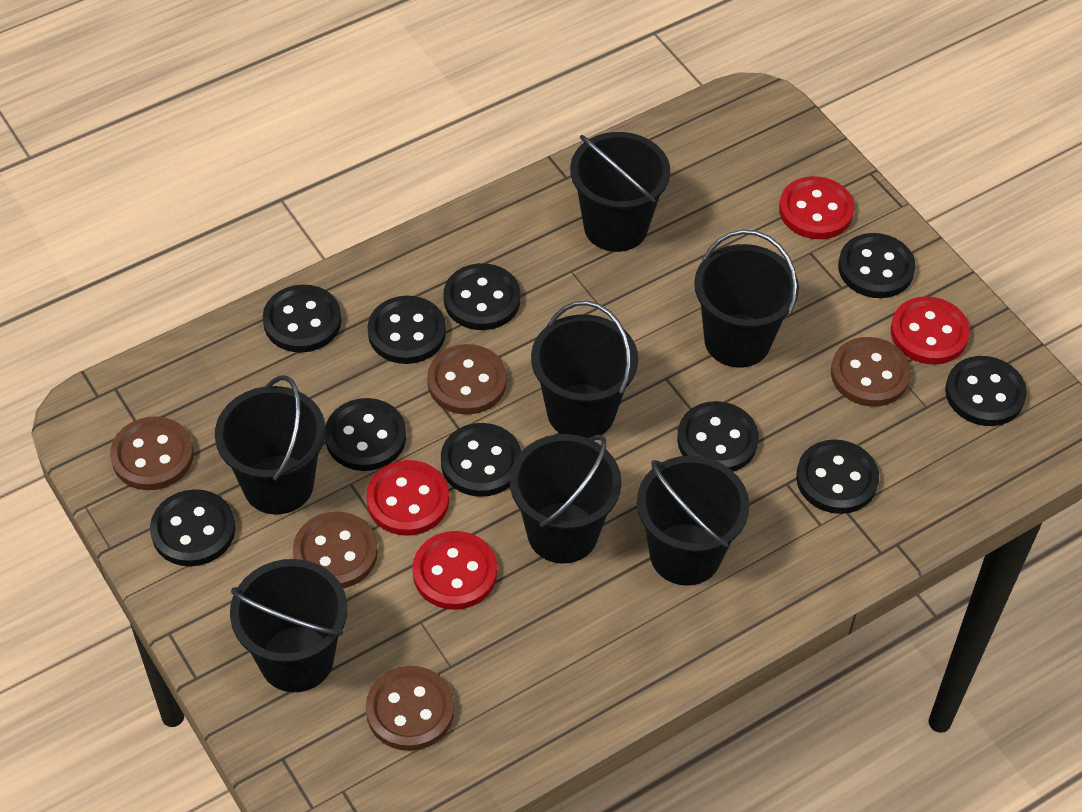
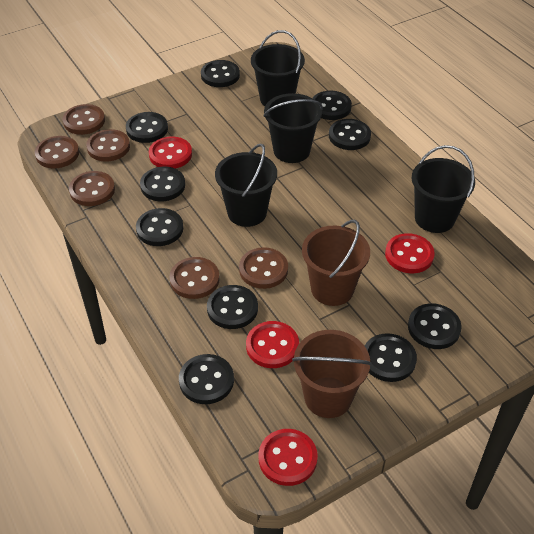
black bucket: [215,376,326,515] [230,559,347,692] [510,434,621,563] [531,301,638,438] [570,132,670,252] [637,456,749,586] [694,230,799,368] = 7 -> [215,143,277,227] [251,30,305,106] [263,93,323,163] [412,145,475,233] = 4
brown bucket: none = 0 -> [292,330,372,418] [302,220,370,306] = 2
brown button: [110,416,194,490] [293,511,378,589] [366,666,454,751] [427,344,507,415] [831,337,911,407] = 5 -> [35,136,79,168] [63,104,105,135] [69,171,115,206] [86,129,130,162] [169,257,220,299] [239,247,288,289] = 6

